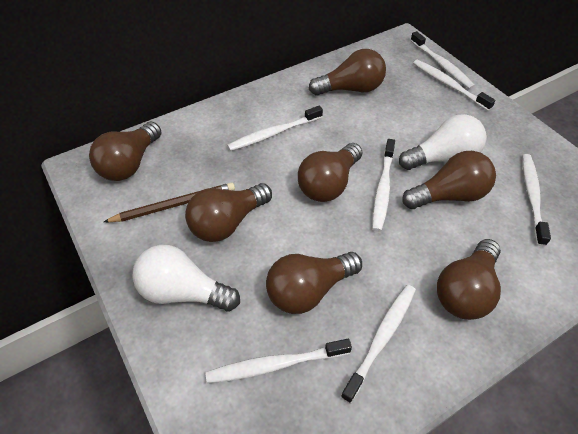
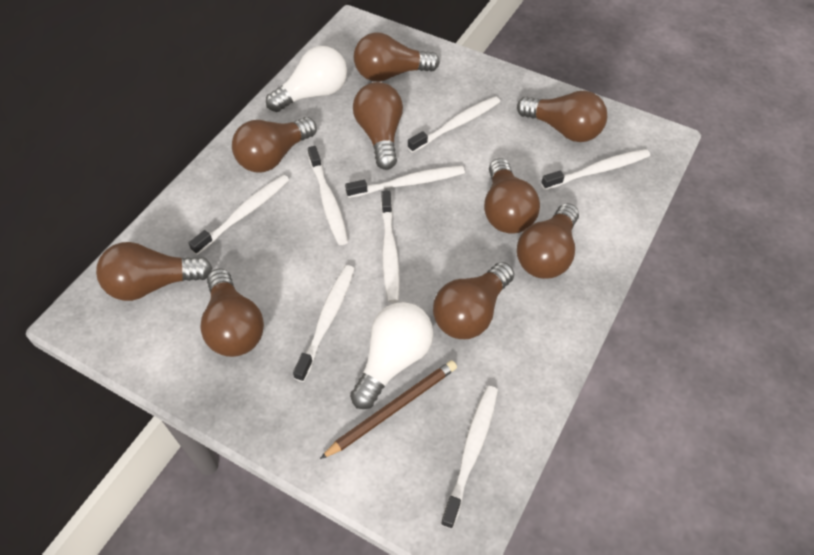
brown light bulb: [89,122,161,181] [185,183,272,242] [266,252,362,314] [298,143,362,202] [309,49,386,96] [402,151,496,209] [437,239,501,320] = 7 -> [96,242,212,301] [200,269,264,357] [232,117,317,172] [353,82,403,170] [354,32,440,82] [433,262,514,339] [484,158,540,234] [517,90,607,142] [517,203,579,279] = 9
white toothbrush: [206,339,352,383] [227,106,323,151] [341,285,416,403] [372,139,395,232] [410,31,475,89] [413,60,496,111] [522,154,551,246] = 7 -> [188,175,289,255] [293,265,355,382] [308,146,348,245] [345,166,465,198] [381,191,400,303] [408,96,500,153] [441,386,498,529] [541,149,650,190] = 8

